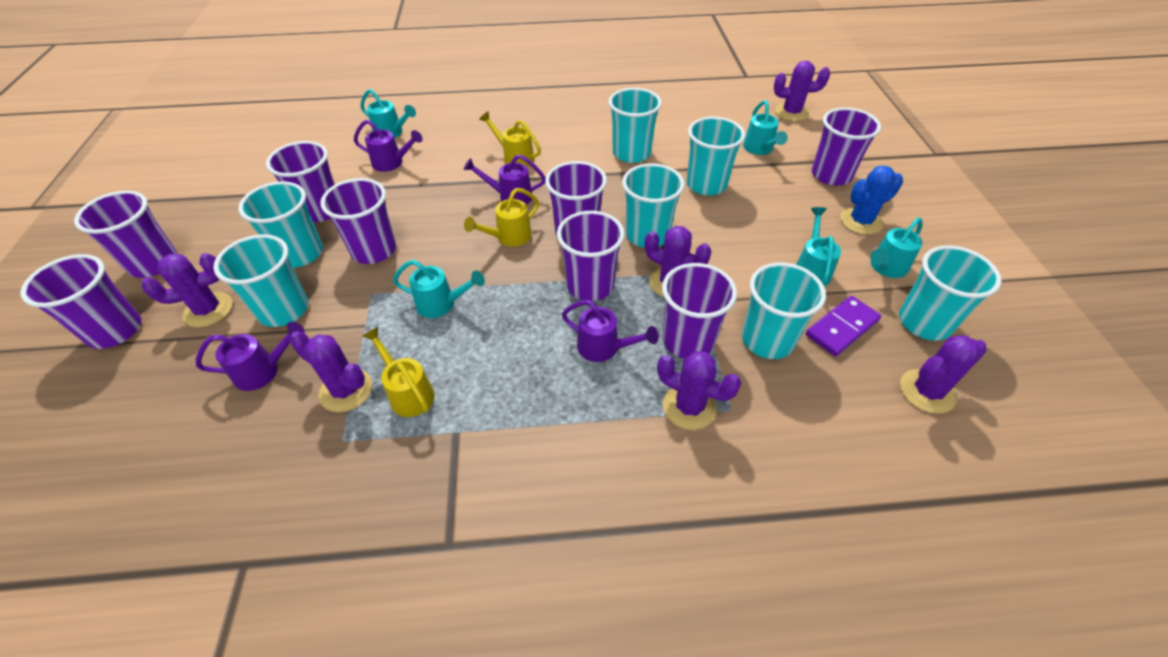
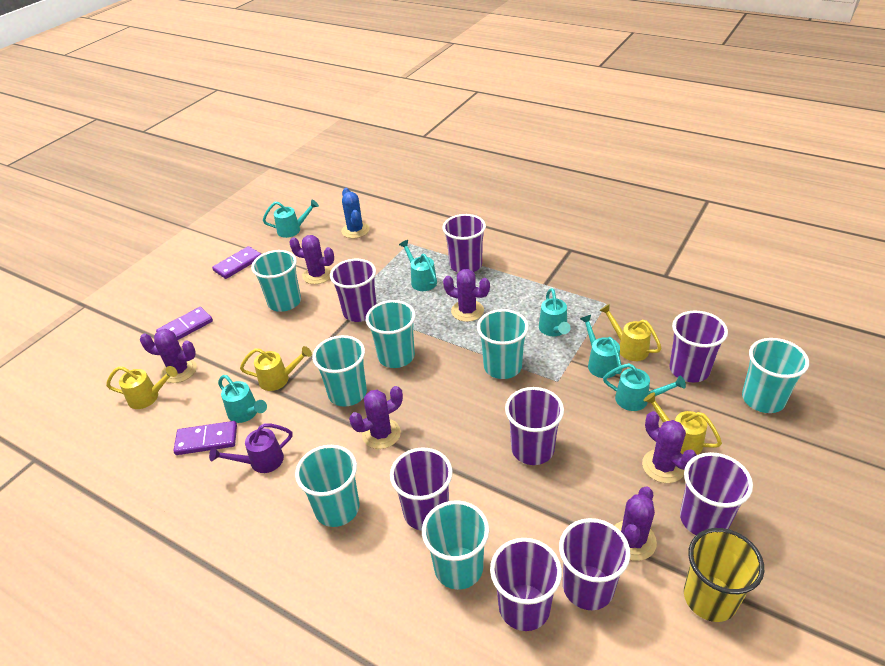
purple domino: [806,296,881,356] = 1 -> [156,307,213,340] [173,421,237,455] [212,246,261,279] = 3
purple watering can: [196,322,305,391] [354,120,423,172] [464,154,546,205] [562,300,659,362] = 4 -> [209,423,293,473] = 1
turquoise watering can: [360,89,416,138] [393,260,485,318] [743,100,788,155] [796,207,841,287] [870,217,923,278] = 5 -> [218,375,267,423] [263,200,319,238] [399,240,437,291] [539,288,571,336] [580,315,622,378] [603,363,686,411] = 6
yellow cup: none = 0 -> [684,528,764,622] = 1
yellow watering can: [363,327,435,417] [464,188,539,247] [479,111,541,167] = 3 -> [106,366,178,409] [240,346,312,391] [599,304,662,361] [643,392,722,455] = 4

